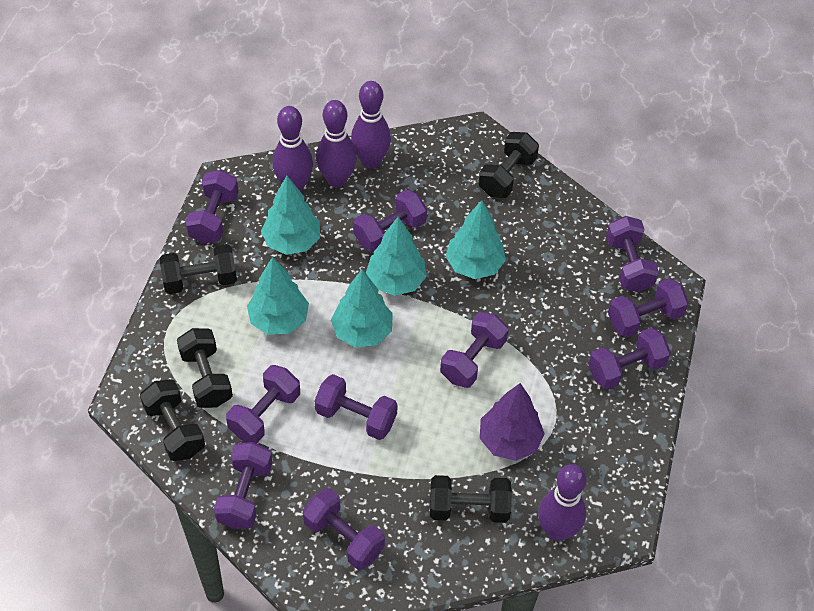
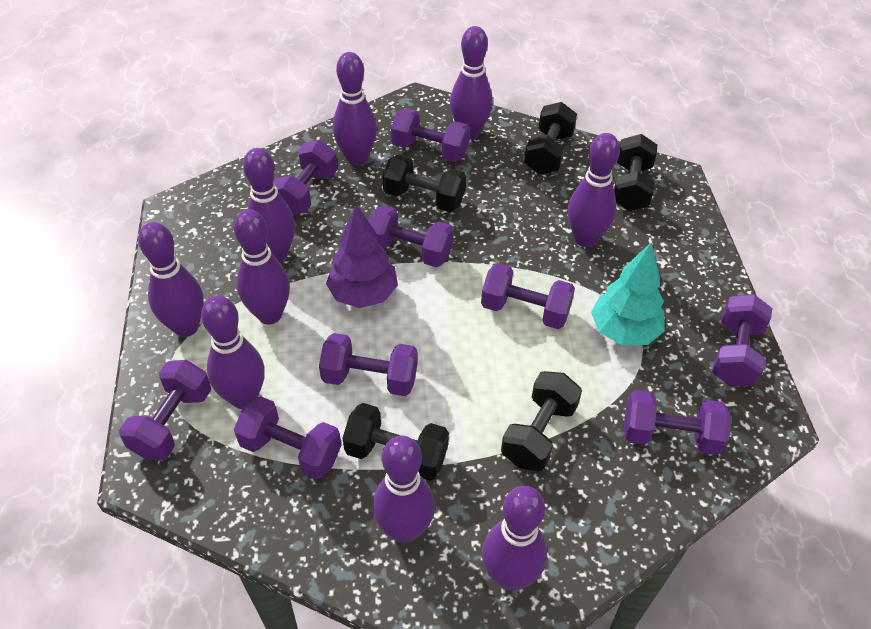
purple bowling pin: [273,106,313,192] [316,100,357,188] [351,81,391,169] [538,464,587,541] = 4 -> [138,222,204,337] [201,296,265,409] [234,209,290,324] [243,148,295,262] [333,52,377,166] [373,436,435,543] [450,26,493,139] [482,486,547,590] [568,133,620,247] = 9
purple dumbbell: [185,170,239,244] [214,442,272,529] [226,365,300,444] [303,488,385,570] [314,374,398,440] [353,190,427,253] [440,312,509,388] [588,328,671,390] [606,216,659,292] [608,278,689,338] = 10 -> [119,360,211,460] [234,396,341,479] [274,140,338,215] [319,333,418,396] [368,205,454,267] [391,108,470,162] [481,263,575,329] [624,390,731,455] [712,294,773,386] = 9
turquoise tree: [247,256,309,335] [261,176,320,255] [331,269,393,348] [366,217,427,296] [446,200,506,279] = 5 -> [591,243,665,345] = 1

